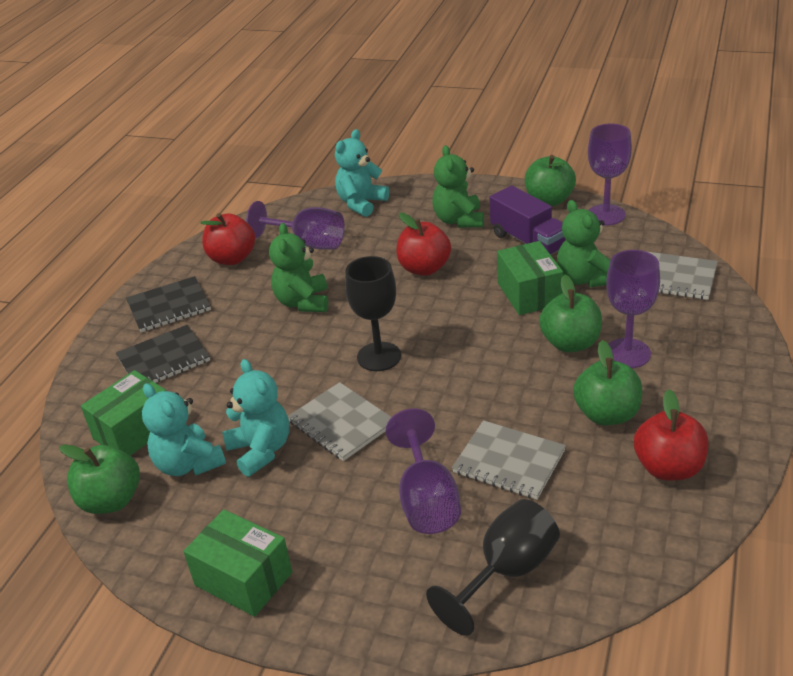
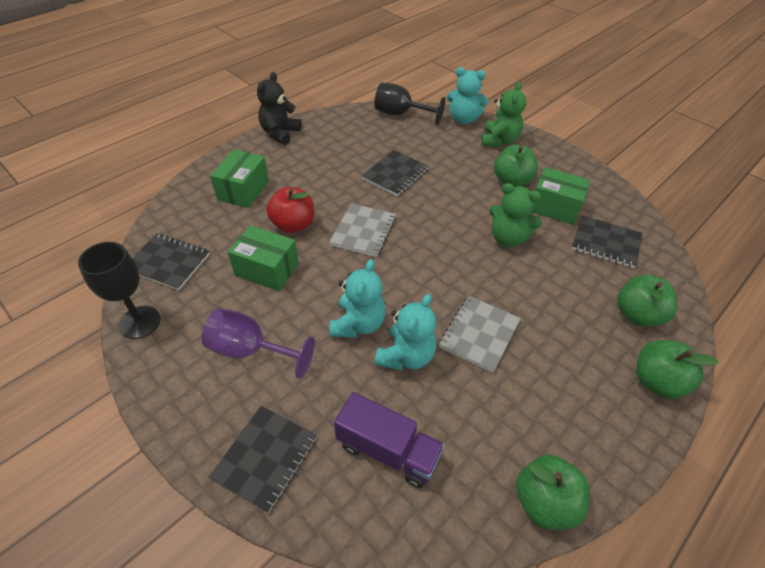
black notebook: [116,325,210,383] [126,276,211,332] = 2 -> [133,234,210,290] [209,406,317,513] [362,150,429,197] [572,215,642,268] = 4
black teddy bear: none = 0 -> [257,72,302,145] = 1
green teddy bear: [269,223,328,312] [432,145,484,228] [557,200,611,287] = 3 -> [481,82,526,147] [489,183,542,247] = 2
grey notebook: [288,382,392,461] [452,420,566,500] [646,251,718,300] = 3 -> [329,203,396,257] [439,296,521,373] = 2
purple goblet: [246,201,345,250] [386,409,461,534] [588,124,632,225] [606,250,660,368] = 4 -> [202,308,315,379] = 1
red apple: [200,213,255,265] [396,213,451,276] [634,389,708,481] = 3 -> [267,187,314,233] = 1

